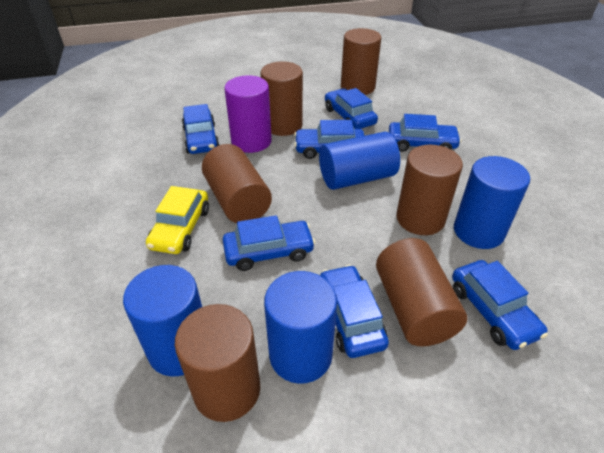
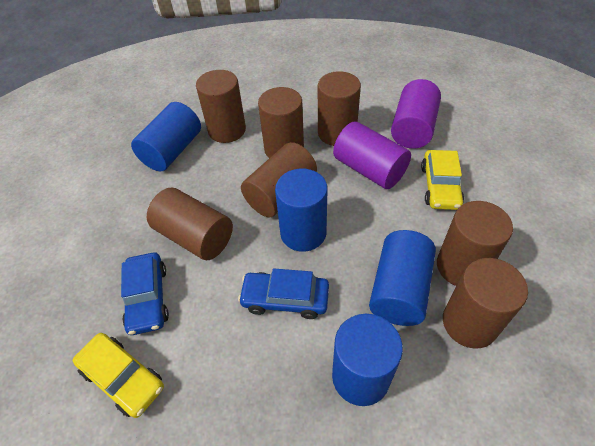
blue car: [182,104,220,154] [222,215,315,271] [294,120,364,159] [320,265,389,358] [325,88,378,129] [389,114,461,152] [452,260,548,350] = 7 -> [121,252,169,335] [238,269,329,319] = 2
brown cylinder: [175,304,260,422] [202,144,272,223] [260,62,303,136] [341,28,381,95] [376,238,467,346] [396,145,463,235] = 6 -> [147,188,233,260] [196,70,246,143] [241,142,317,217] [258,87,304,158] [318,71,361,146] [437,201,513,286] [443,258,528,348] = 7
purple cylinder: [224,75,272,153] = 1 -> [333,121,411,189] [391,79,441,149] = 2
yellow car: [146,186,209,254] = 1 -> [73,333,164,418] [421,150,464,210] = 2

